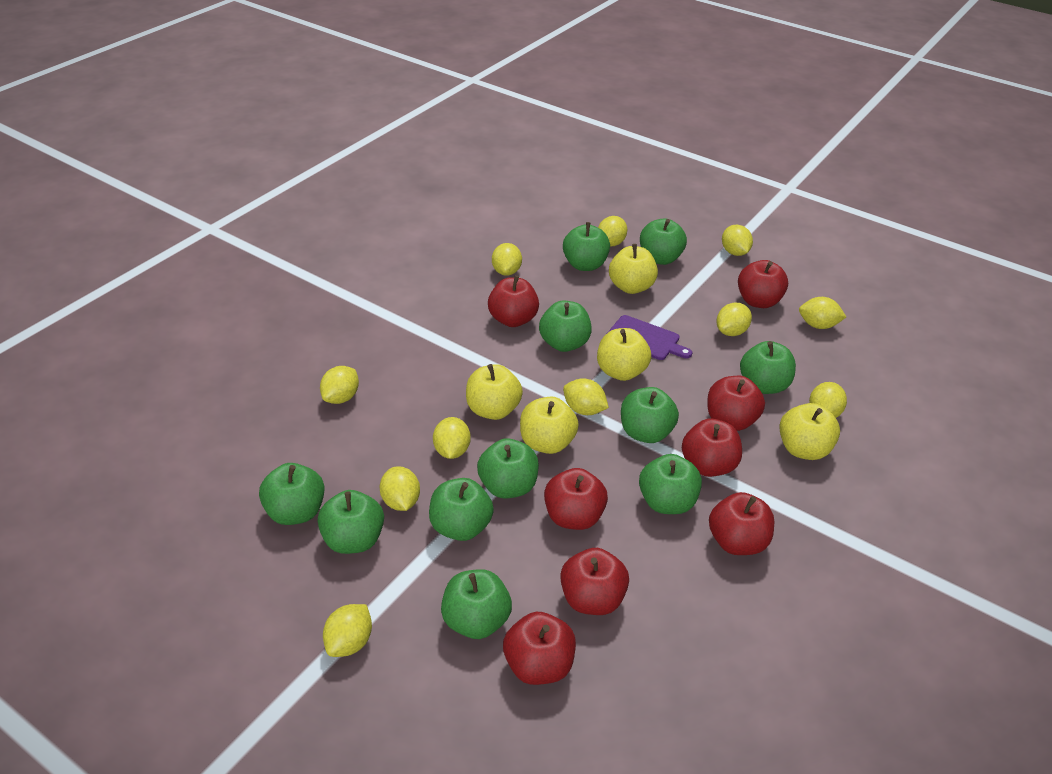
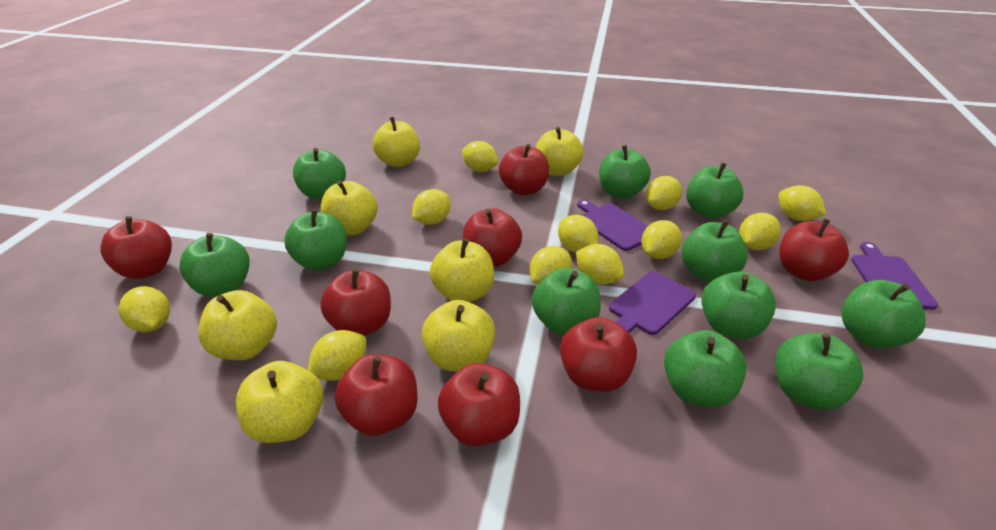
purple cutting board: [607,315,693,360] = 1 -> [577,199,648,251] [609,271,696,335] [851,242,938,310] = 3
yellow apple: [466,364,523,420] [520,397,579,454] [597,328,651,381] [609,244,658,294] [779,403,840,460] = 5 -> [198,290,277,360] [236,361,323,443] [321,180,378,235] [373,117,420,167] [422,300,495,371] [429,238,494,302] [536,127,583,176] = 7

